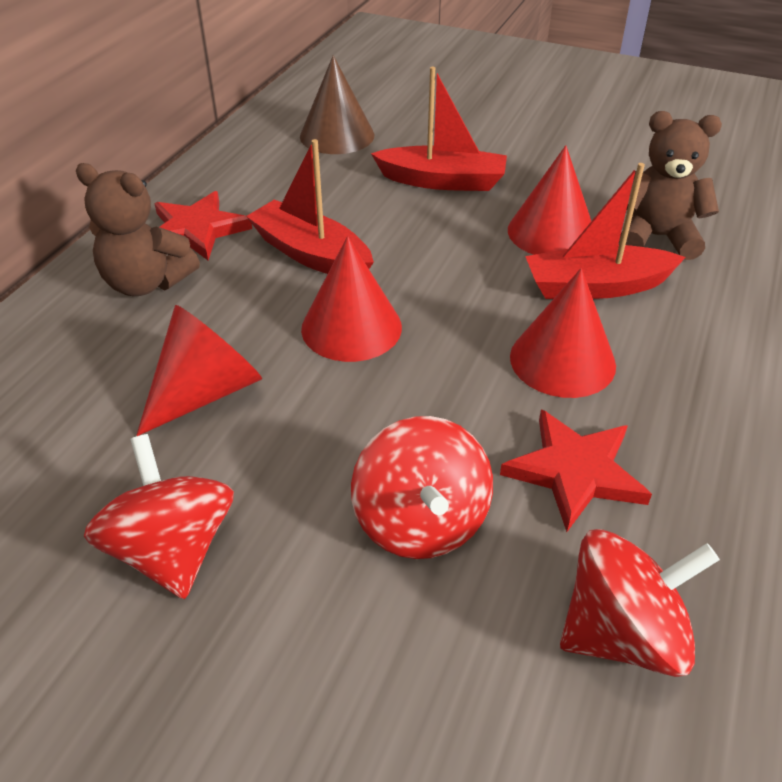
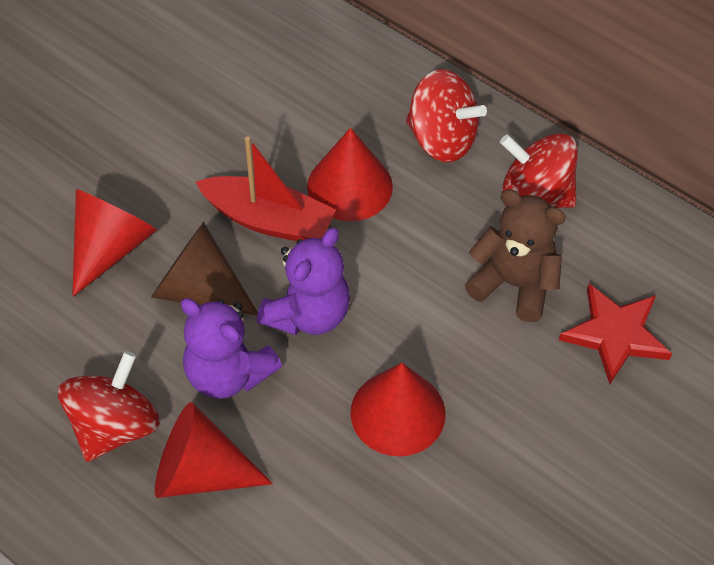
brown teddy bear: [76,163,200,296] [619,111,722,260] = 2 -> [465,189,566,322] = 1
purple teddy bear: none = 0 -> [181,298,282,399] [257,228,350,335] = 2
red boat: [246,139,374,274] [371,67,507,191] [525,163,686,299] = 3 -> [196,137,336,241] = 1
red star: [154,191,252,260] [500,409,652,532] = 2 -> [559,284,672,384] = 1

